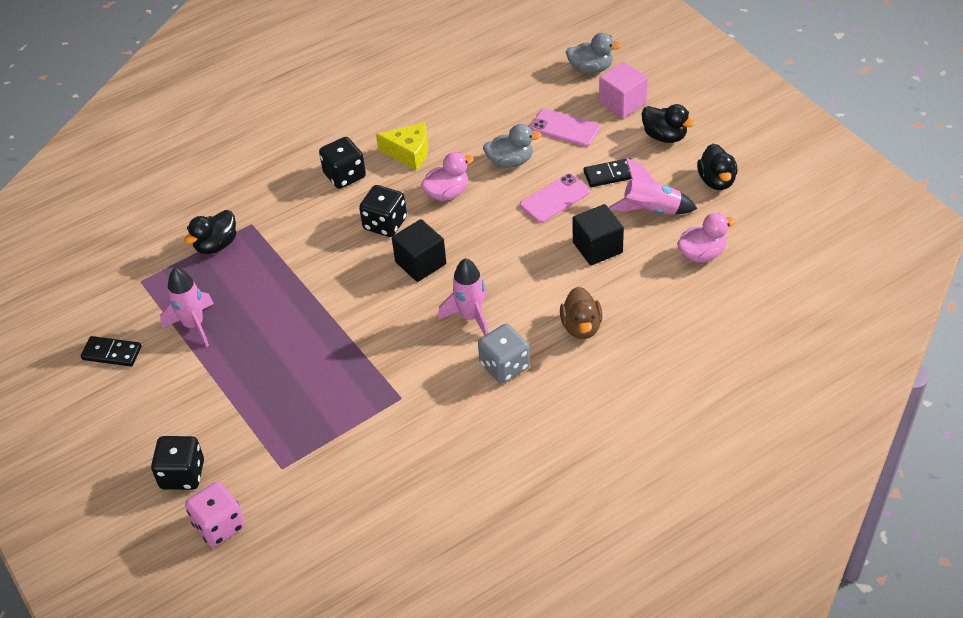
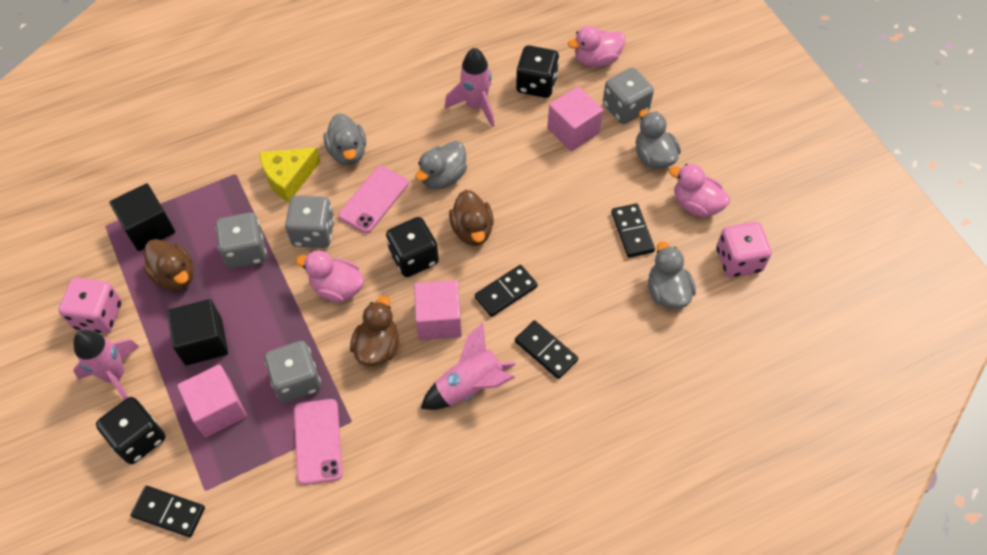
black domino: [81,336,141,367] [584,158,632,187] = 2 -> [131,486,205,537] [475,265,538,317] [515,320,578,379] [611,204,655,258] = 4
black duck: [184,210,236,254] [641,104,695,143] [697,144,737,190] = 3 -> none = 0
brown duck: [560,287,603,339] = 1 -> [143,239,194,291] [350,296,399,366] [449,190,494,246] = 3
grey dice: [478,324,530,384] = 1 -> [216,212,267,269] [264,341,321,403] [285,195,334,248] [603,68,654,124] = 4
grey duck: [483,124,542,168] [566,33,622,74] = 2 -> [324,113,366,165] [415,141,467,189] [636,110,681,169] [648,241,696,309] = 4
pink cube: [599,62,648,118] = 1 -> [177,364,247,437] [414,280,462,340] [547,86,603,151] = 3
pink dice: [185,482,245,547] = 1 -> [59,277,122,334] [716,222,772,278] = 2
pink duck: [421,152,474,201] [677,213,735,263] = 2 -> [296,250,364,303] [568,26,625,67] [669,164,730,217] = 3

